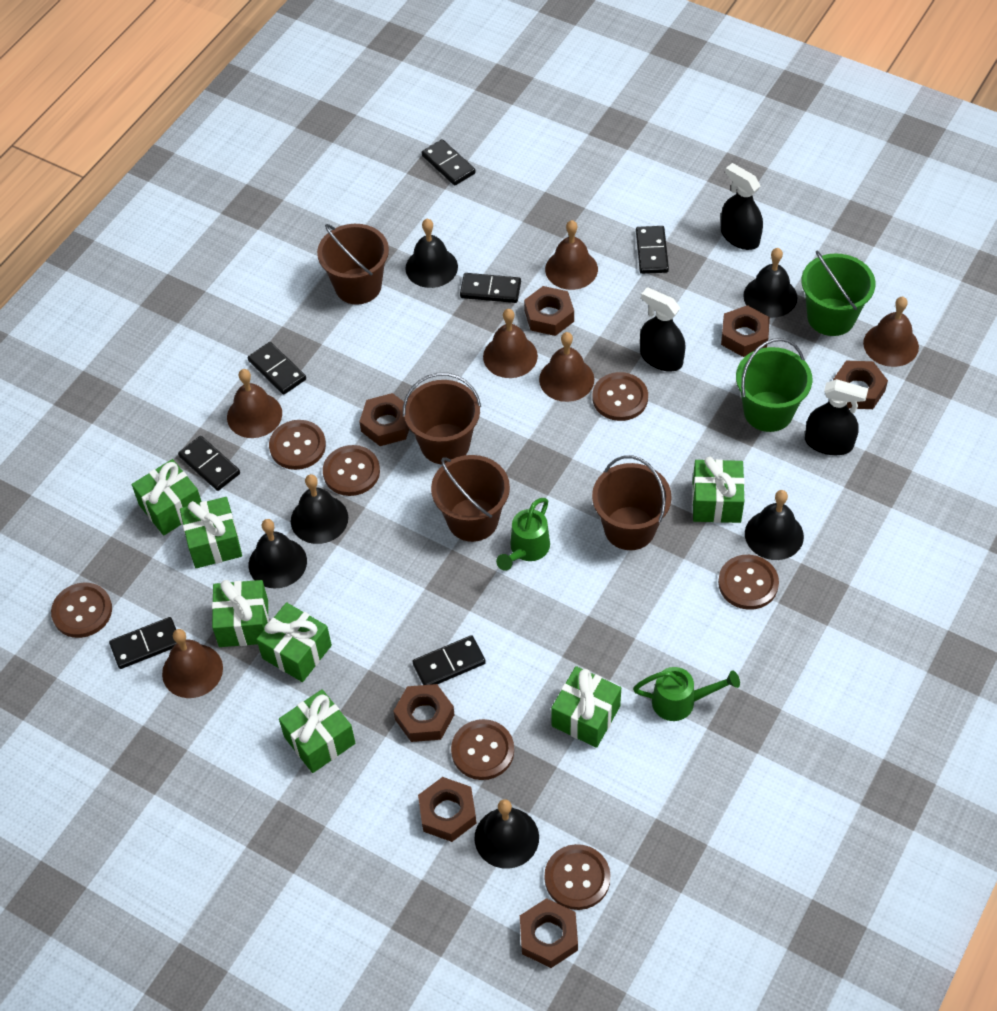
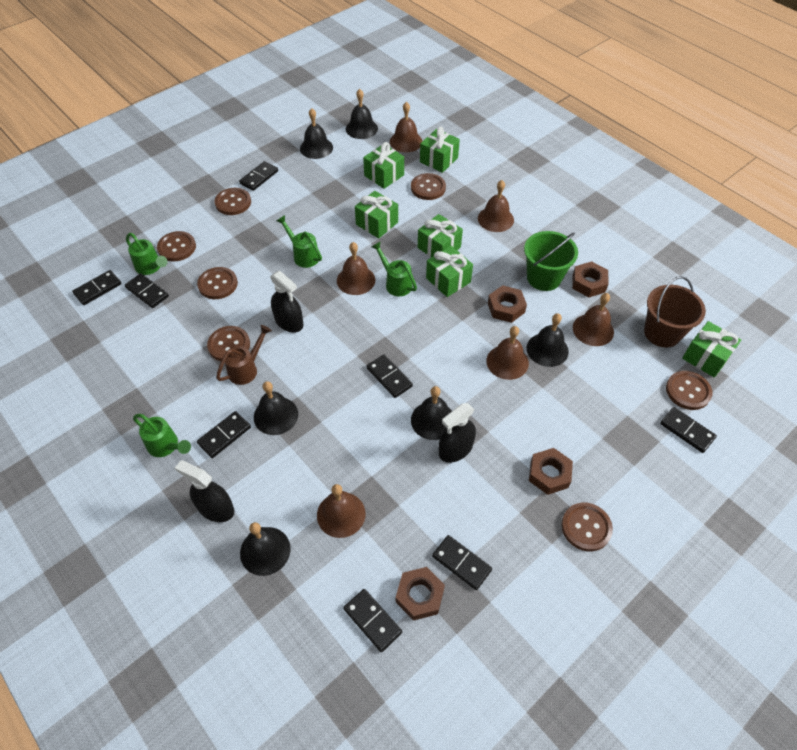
black domino: [109,617,177,669] [178,436,240,491] [248,342,306,395] [412,635,486,685] [422,139,476,185] [460,273,521,303] [636,226,669,274] = 7 -> [72,270,122,305] [125,273,169,308] [197,411,251,458] [239,161,278,191] [343,589,402,652] [367,354,413,398] [432,535,492,590] [660,407,717,453] = 8
brown bucket: [317,224,389,305] [403,373,481,464] [431,455,510,542] [592,455,672,550] = 4 -> [644,276,706,347] = 1
brown nut: [359,393,409,446] [393,684,455,742] [418,777,477,842] [520,898,578,968] [524,286,574,336] [721,305,770,357] [833,361,888,409] = 7 -> [396,567,445,621] [488,285,527,323] [529,448,573,495] [572,261,609,297] = 4
brown watering can: none = 0 -> [216,325,272,385] = 1
green bucket: [736,338,812,432] [802,251,875,336] = 2 -> [524,231,578,291] = 1
green gift: [132,459,202,535] [180,497,242,568] [212,580,269,647] [256,602,332,682] [279,689,355,773] [551,666,621,748] [692,457,745,523] = 7 -> [355,191,398,238] [363,142,404,189] [418,214,463,257] [420,127,460,173] [426,246,473,297] [682,321,741,377] = 6
green watering can: [496,498,550,571] [633,667,740,721] = 2 -> [126,233,167,275] [133,414,191,457] [277,215,322,268] [371,241,417,296] = 4

